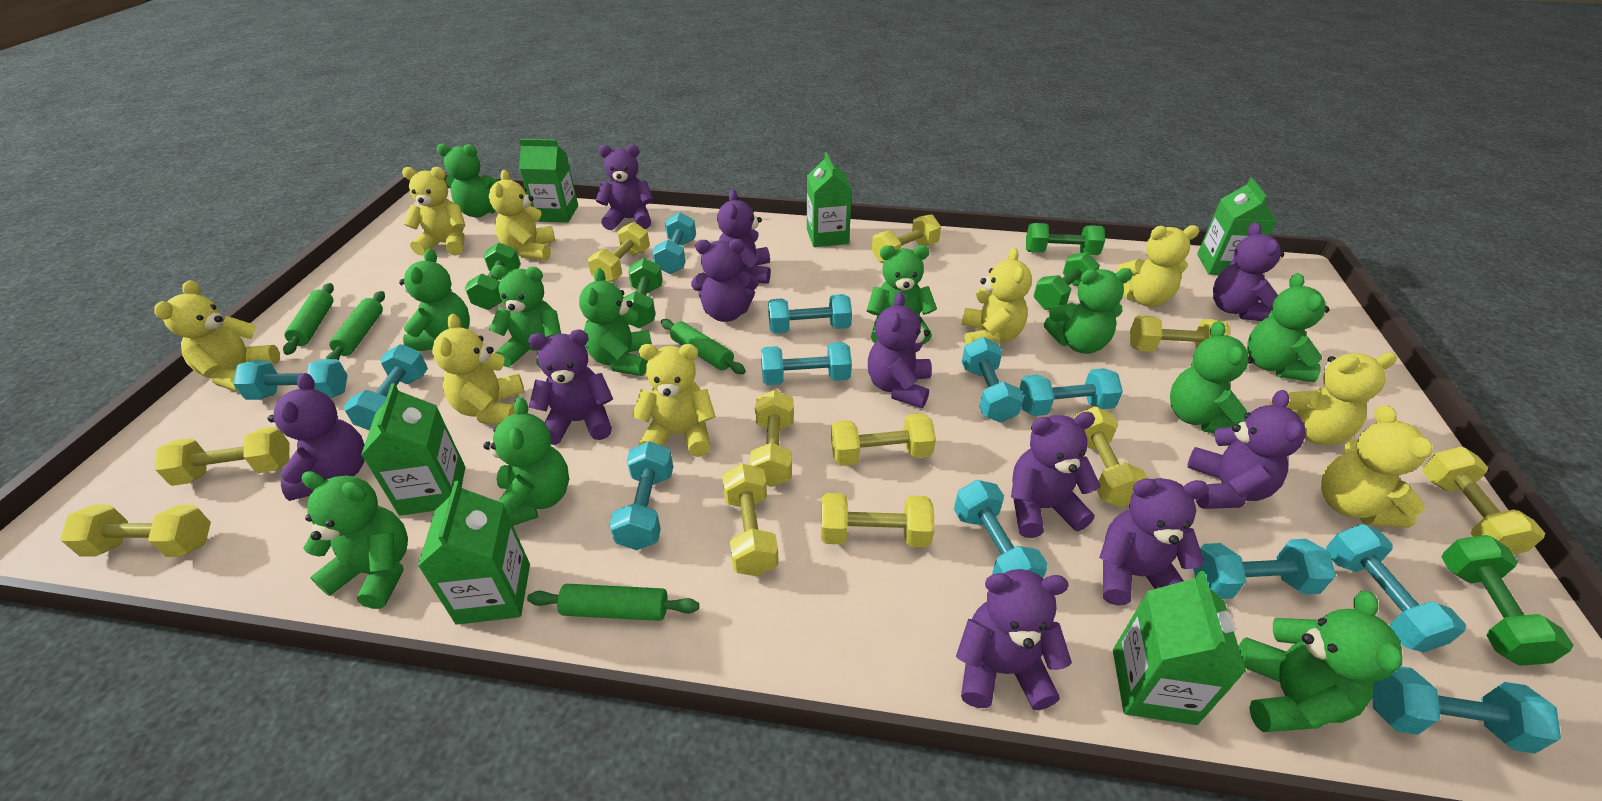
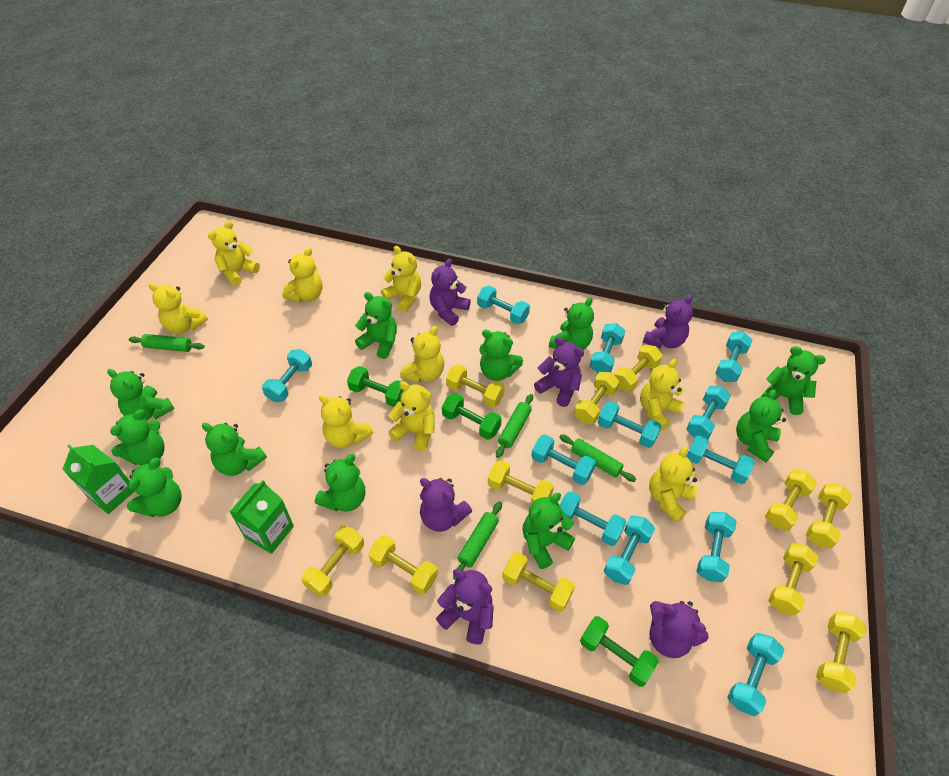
green carton: [361,383,465,516] [418,481,530,625] [519,139,578,222] [807,152,852,247] [1113,571,1246,725] [1197,178,1277,275] = 6 -> [62,445,135,514] [230,480,294,554] = 2
green dumbbell: [465,243,521,310] [624,258,663,328] [1026,223,1105,255] [1033,252,1100,310] [1441,535,1573,666] = 5 -> [347,366,403,407] [442,393,502,440] [580,616,659,687] = 3
purple teddy bear: [268,373,365,501] [528,330,613,445] [596,144,653,230] [691,239,758,322] [717,190,771,284] [868,292,932,408] [956,569,1072,710] [1011,412,1101,538] [1099,478,1209,606] [1187,390,1306,509] [1213,222,1284,321] = 11 -> [420,478,472,532] [429,259,471,326] [436,569,494,644] [534,337,584,407] [643,295,693,349] [649,601,709,658] = 6

